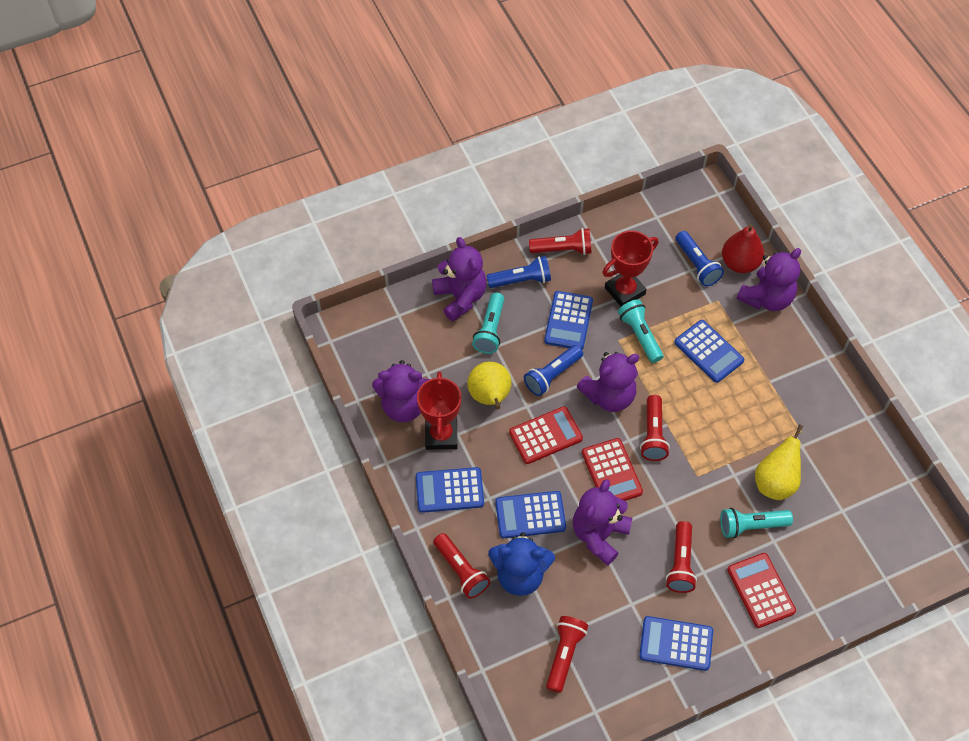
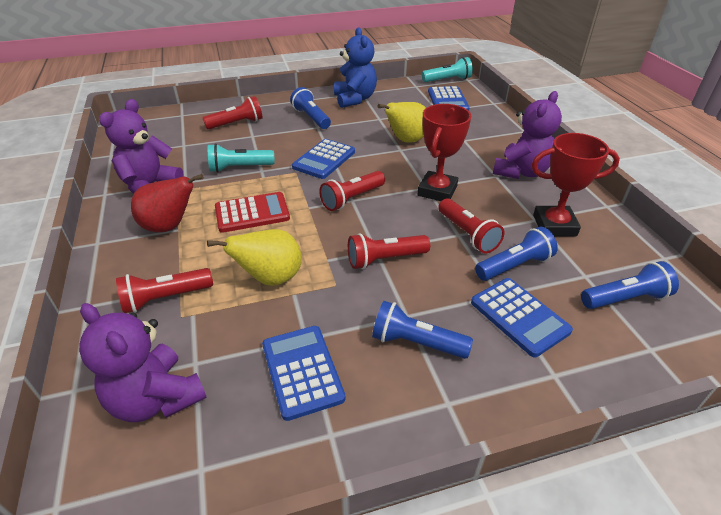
blue calculator: [416,467,484,513] [495,491,566,538] [544,291,593,349] [639,616,713,671] [674,320,744,383] = 5 -> [262,326,346,421] [292,139,355,179] [428,86,470,111] [471,278,573,357] = 4
blue flashlight: [487,256,551,288] [524,345,583,396] [675,231,724,286] = 3 -> [290,87,331,129] [372,301,473,359] [475,226,558,281] [581,261,679,309] = 4
purple teddy bear: [372,360,430,422] [432,237,487,322] [573,479,632,566] [577,352,640,412] [736,248,801,311] = 5 -> [79,303,207,422] [99,99,184,194] [493,91,562,179] = 3
red calculator: [509,406,583,464] [582,438,643,501] [727,553,796,628] = 3 -> [215,192,290,233] = 1
turquoise flashlight: [472,293,504,354] [618,299,663,363] [720,508,793,538] = 3 -> [208,143,274,172] [422,57,473,82] = 2

